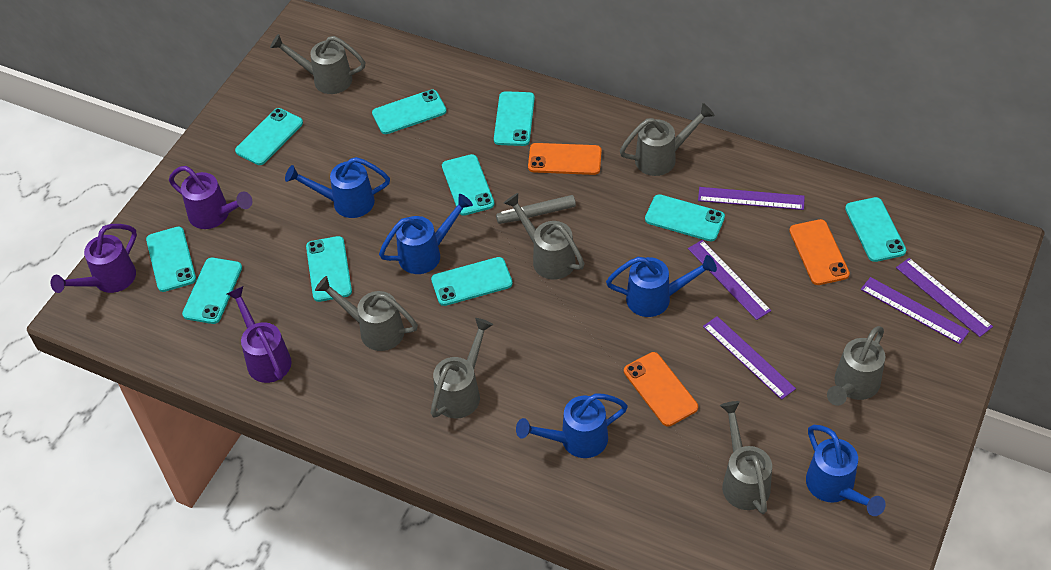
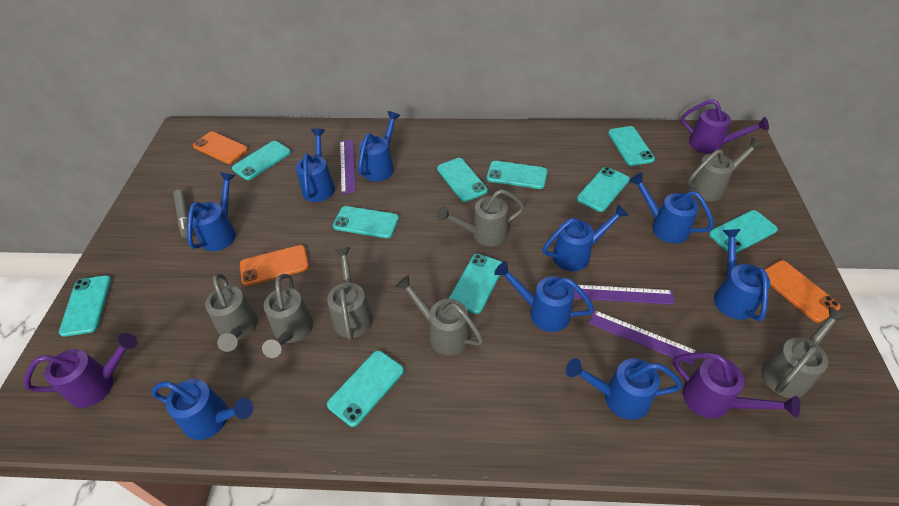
blue watering can: [285,157,390,218] [379,194,473,274] [516,393,628,458] [606,255,717,317] [806,425,886,516] = 5 -> [152,379,253,440] [187,172,236,251] [296,128,335,202] [358,111,400,181] [494,261,594,332] [542,204,629,271] [566,358,683,420] [629,172,714,244] [714,229,770,321] = 9
purple ruler: [688,240,771,320] [698,187,805,210] [703,316,796,400] [861,277,969,344] [896,258,993,337] = 5 -> [340,140,356,194] [573,285,675,305] [589,310,698,366] = 3

